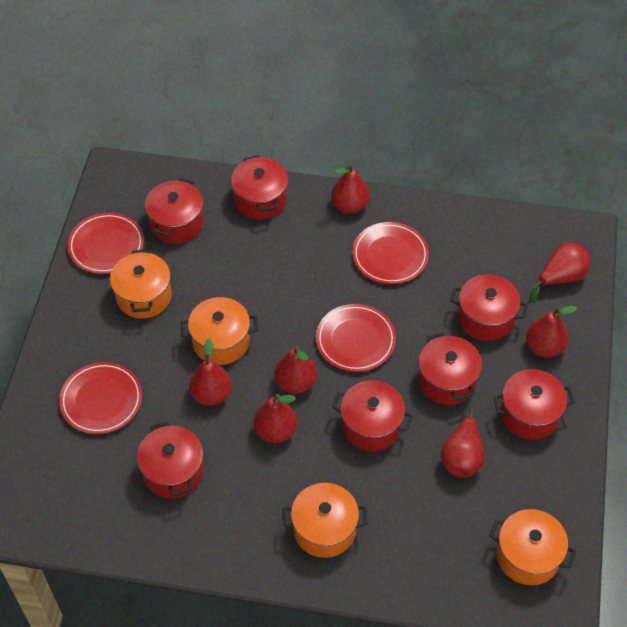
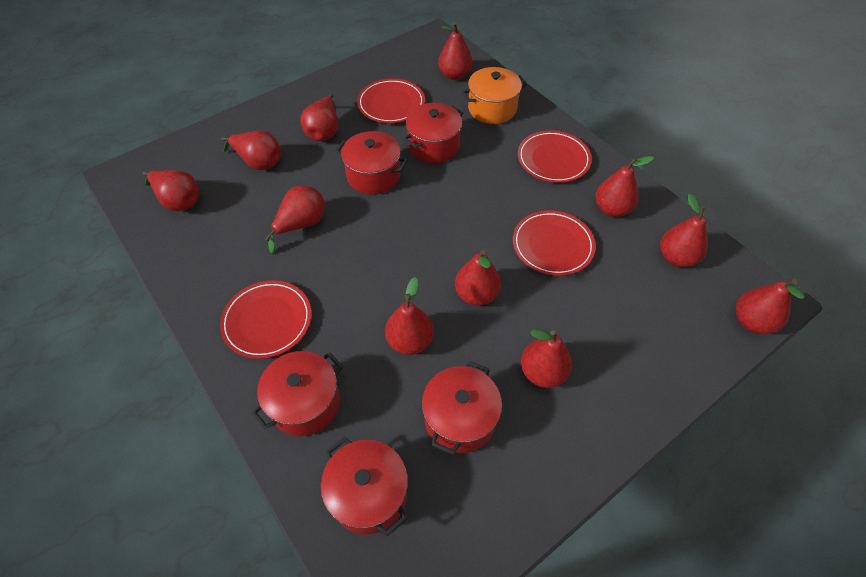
orange pot: [110,250,172,318] [181,297,258,365] [283,483,367,558] [489,509,576,585] = 4 -> [461,67,527,124] = 1
red pear: [189,338,232,406] [254,394,297,443] [274,346,317,394] [331,164,370,214] [441,409,485,478] [526,306,577,357] [530,243,590,300] = 7 -> [143,170,199,211] [221,131,281,170] [265,186,325,253] [300,94,338,141] [385,277,434,355] [438,22,472,80] [455,250,501,306] [521,329,572,388] [595,156,654,217] [660,194,708,267] [736,279,805,334] = 11
red pot: [137,421,204,498] [145,178,204,244] [231,155,288,220] [332,380,413,451] [418,332,482,405] [450,274,528,341] [493,369,575,440] = 7 -> [251,351,343,436] [321,437,408,536] [335,131,408,194] [403,103,463,163] [422,361,502,455] = 5

